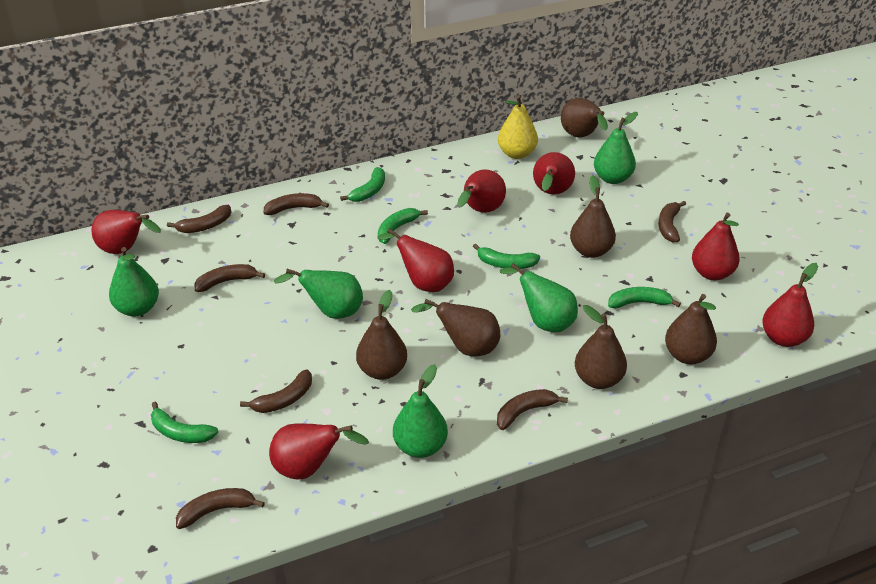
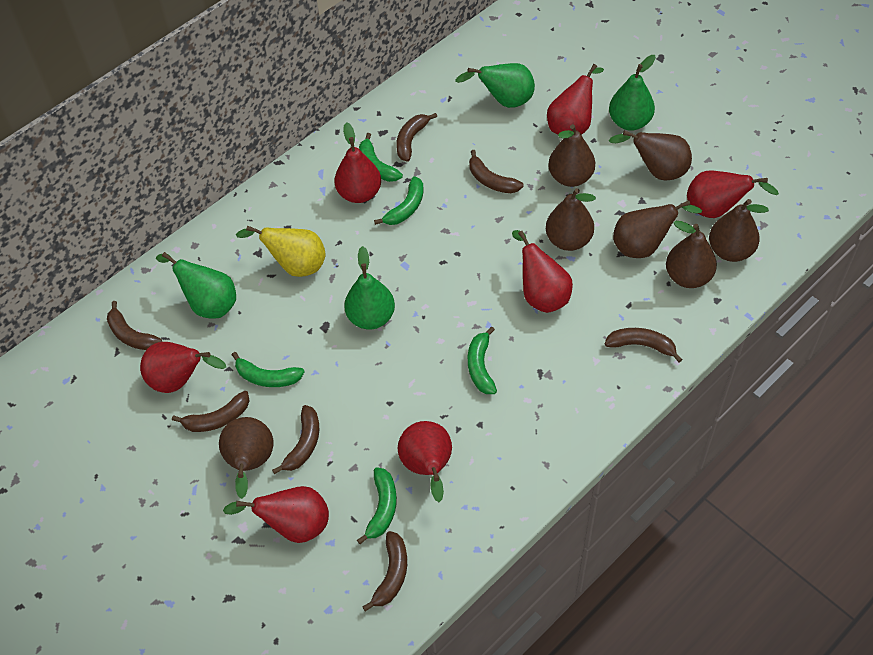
brown pear: [356,290,407,380] [411,299,500,356] [561,98,608,137] [570,175,616,258] [575,305,627,389] [665,294,717,364] = 6 -> [219,417,274,499] [546,188,596,251] [548,124,595,187] [608,131,692,180] [613,200,702,258] [666,221,717,288] [709,199,769,262] = 7
green pear: [109,247,159,316] [274,269,363,319] [393,364,448,458] [500,263,578,332] [594,112,638,184] = 5 -> [156,252,236,319] [344,246,395,329] [455,63,535,108] [609,55,656,131] = 4

